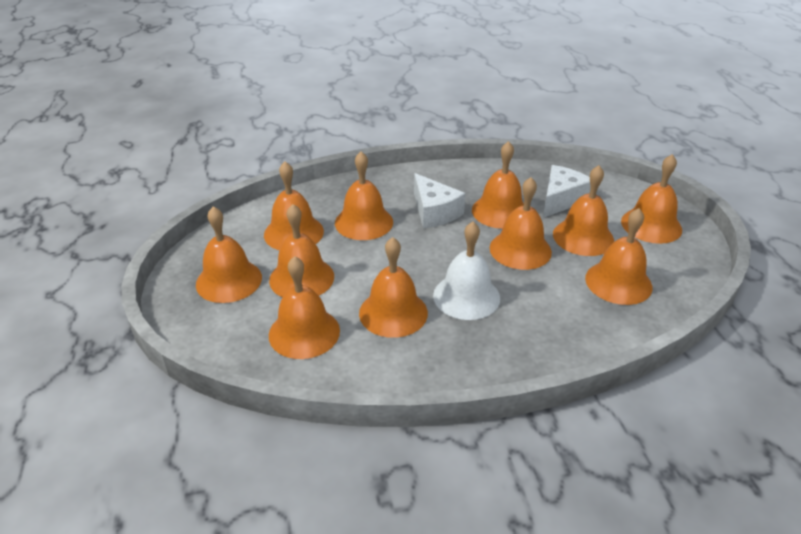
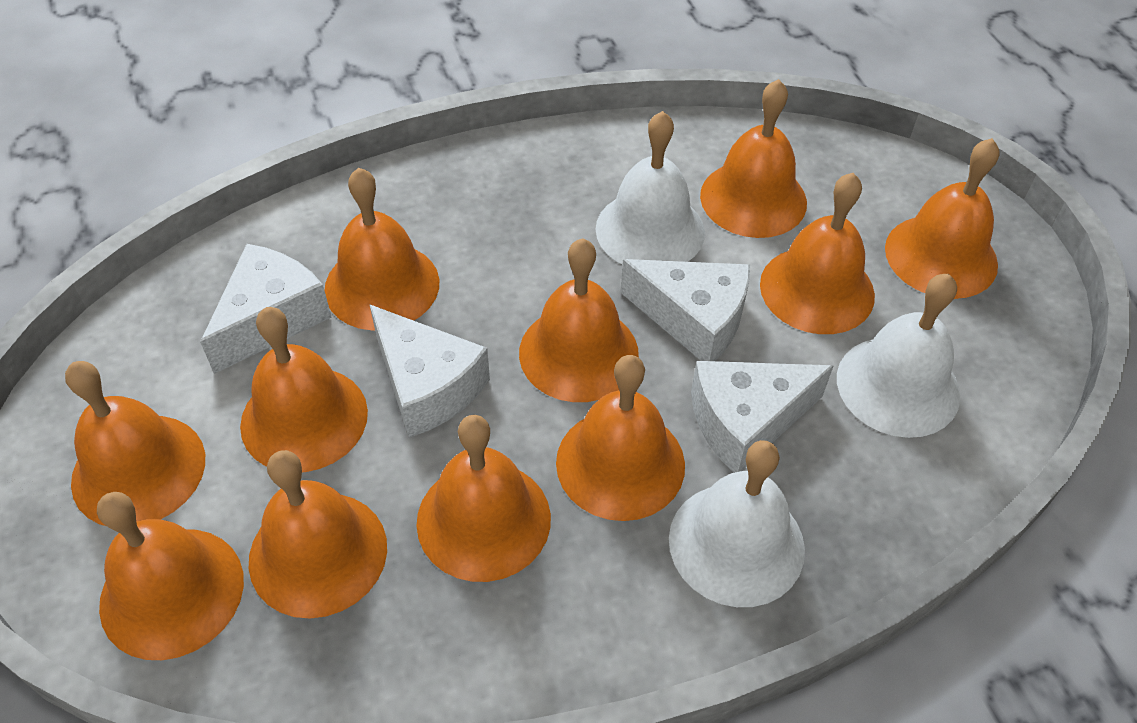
white bell: [433,222,500,320] = 1 -> [596,111,705,264] [669,440,805,607] [837,274,960,438] = 3
white cheese: [414,173,465,228] [543,165,590,218] = 2 -> [200,244,332,374] [369,304,490,438] [620,259,750,361] [691,361,833,473] = 4

